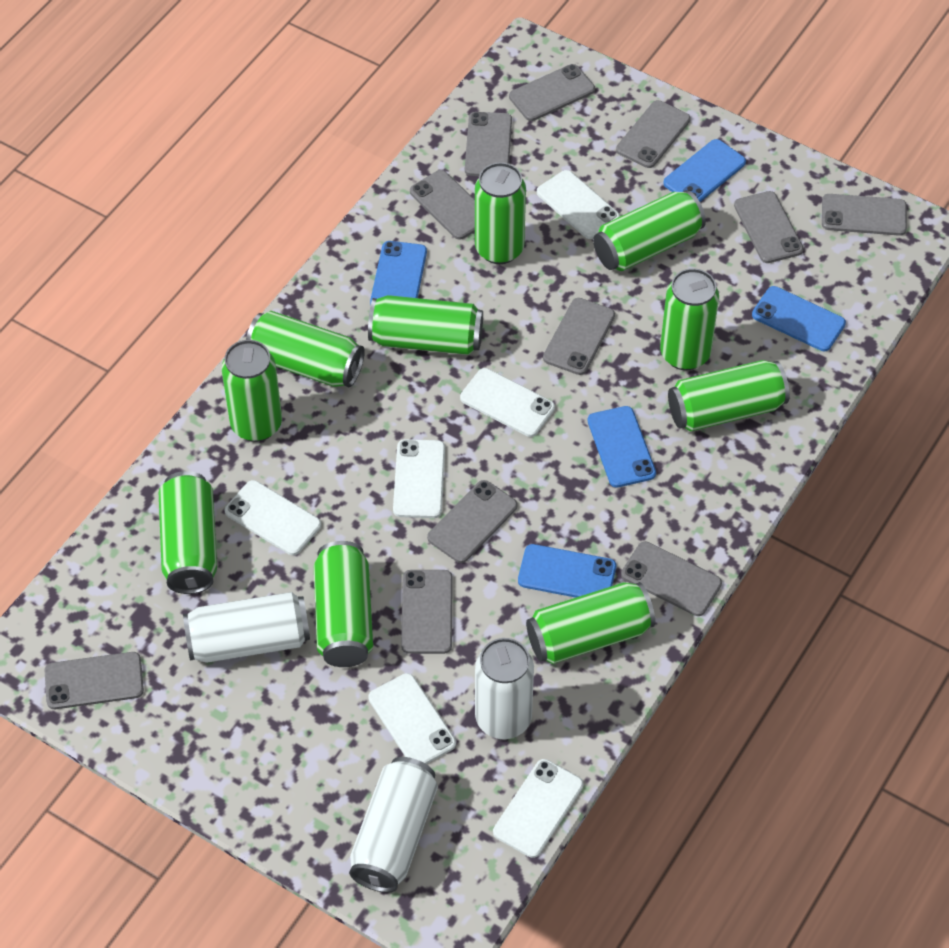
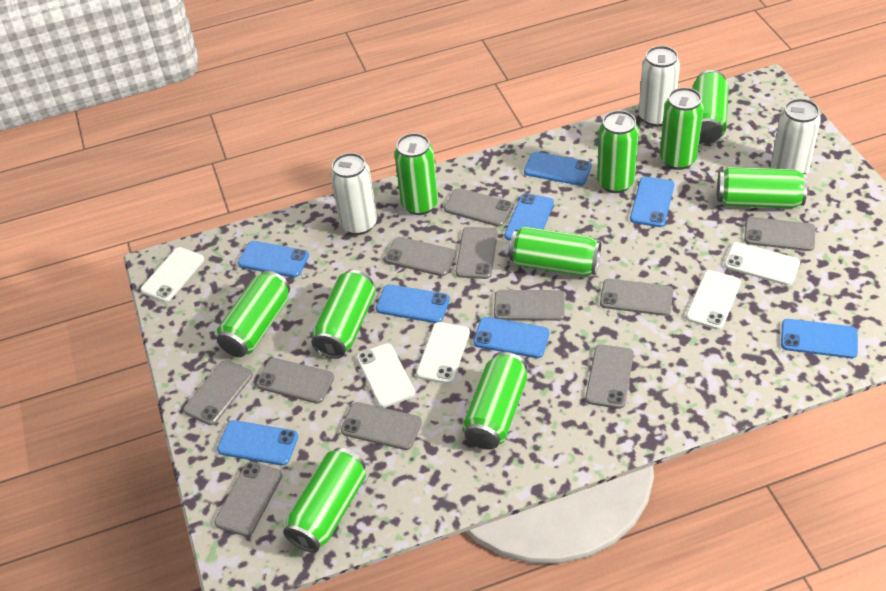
blue phone: [370,241,427,306] [518,544,616,598] [588,406,656,487] [663,139,746,202] [752,286,846,351] = 5 -> [217,420,298,466] [238,241,309,277] [376,284,450,323] [473,317,550,358] [504,193,554,241] [524,152,592,186] [630,177,674,227] [781,319,858,358] = 8
white phone: [225,480,321,555] [368,673,456,764] [393,439,445,518] [460,368,555,437] [493,759,583,858] [537,170,620,239] = 6 -> [140,247,204,302] [356,343,415,408] [416,322,470,384] [686,270,741,330] [724,242,800,286] = 5

